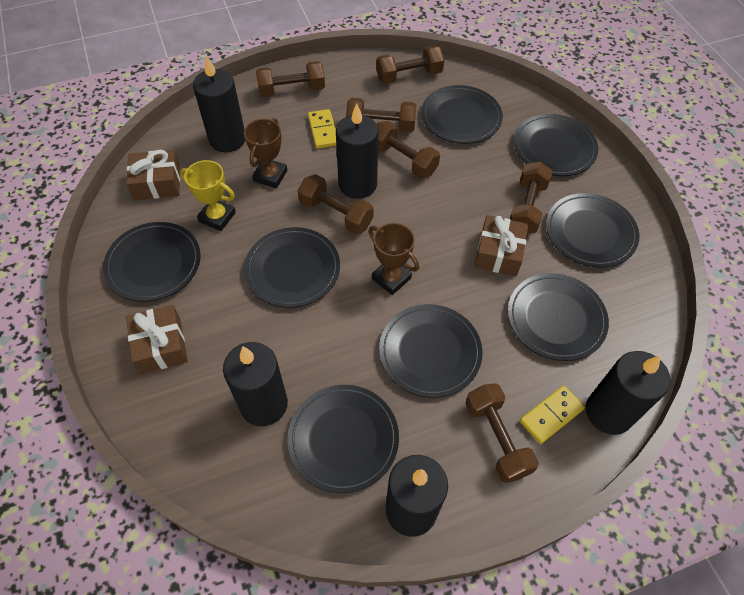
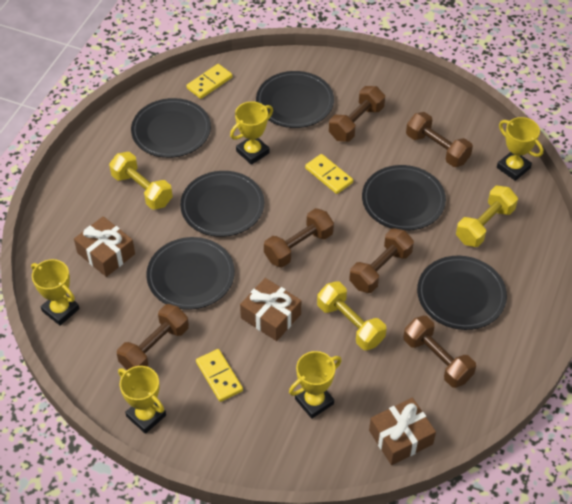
black candle: [193,56,245,153] [223,342,288,426] [336,103,378,199] [386,455,448,537] [586,351,670,435] = 5 -> none = 0
black plate: [103,222,200,302] [244,227,340,308] [287,385,399,493] [379,304,483,398] [421,85,503,144] [508,273,609,361] [513,114,598,176] [546,193,639,268] = 8 -> [131,98,211,158] [146,237,235,310] [180,171,264,237] [256,71,334,128] [362,165,446,231] [417,256,507,330] = 6
brown dumbbell: [256,61,325,97] [298,174,373,234] [346,98,416,132] [376,45,444,84] [377,121,440,178] [465,383,539,483] [510,161,552,234] = 7 -> [117,304,189,370] [264,208,334,267] [329,86,385,142] [349,228,414,293] [403,316,476,388] [406,112,473,167] = 6
brown trophy: [244,118,287,188] [369,223,419,295] = 2 -> none = 0
yellow domino: [308,109,336,149] [520,385,585,444] = 2 -> [186,64,233,99] [196,349,243,402] [305,154,353,194] = 3
yellow dumbbell: none = 0 -> [109,152,173,210] [317,281,386,350] [456,186,518,247] = 3
yellow trophy: [180,160,236,231] = 1 -> [31,259,79,326] [118,366,166,434] [230,101,273,165] [289,351,342,419] [497,117,543,181] = 5

